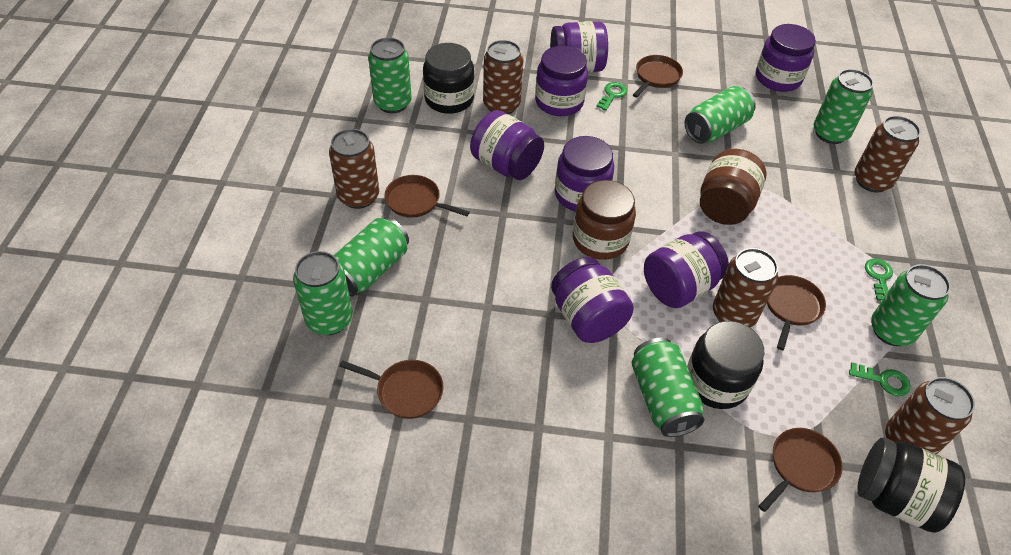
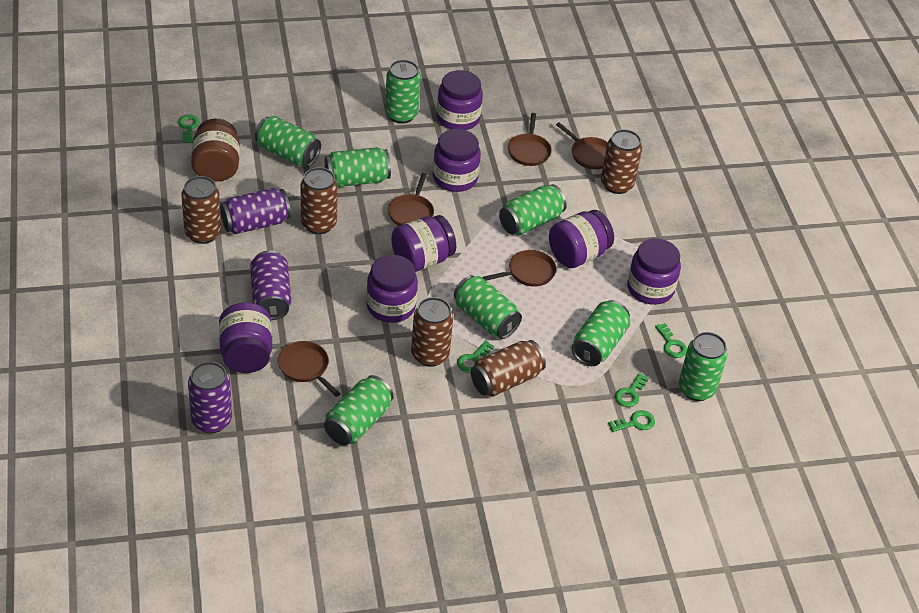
black jar: [423,43,474,114] [687,321,764,409] [857,438,965,533] = 3 -> none = 0
brown jar: [573,180,636,260] [700,149,766,225] = 2 -> [191,119,240,182] = 1
green can: [293,251,353,335] [334,217,409,296] [368,37,412,113] [631,338,704,437] [685,86,756,144] [814,69,873,144] [871,264,951,346] = 7 -> [255,116,321,167] [324,375,394,445] [325,147,391,187] [385,60,421,124] [454,275,522,339] [499,184,567,236] [572,300,631,366] [679,332,727,401] = 8
green key: [596,82,627,111] [849,362,911,396] [865,258,893,301] = 3 -> [178,115,200,143] [457,340,494,373] [608,410,655,432] [615,373,649,407] [655,323,687,358] = 5
purple can: none = 0 -> [188,362,232,433] [220,188,291,234] [250,250,291,320] = 3

